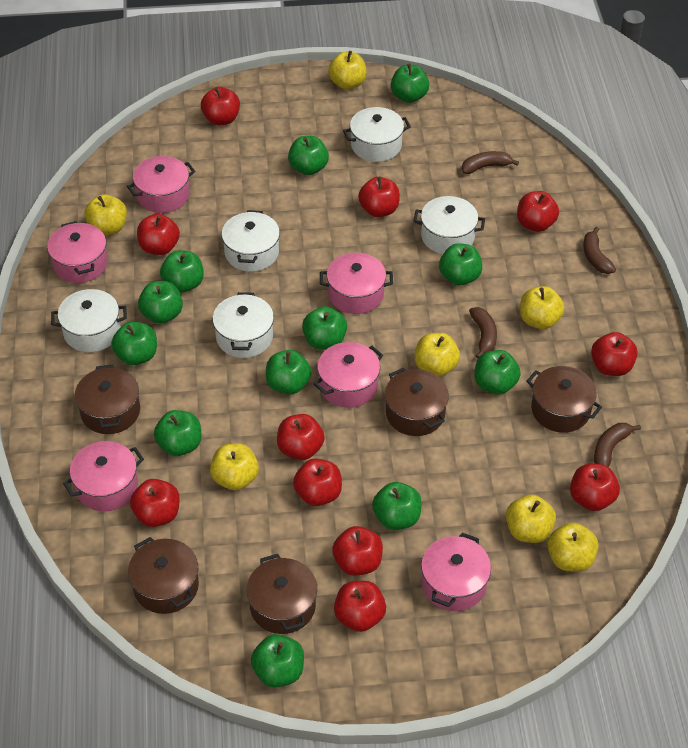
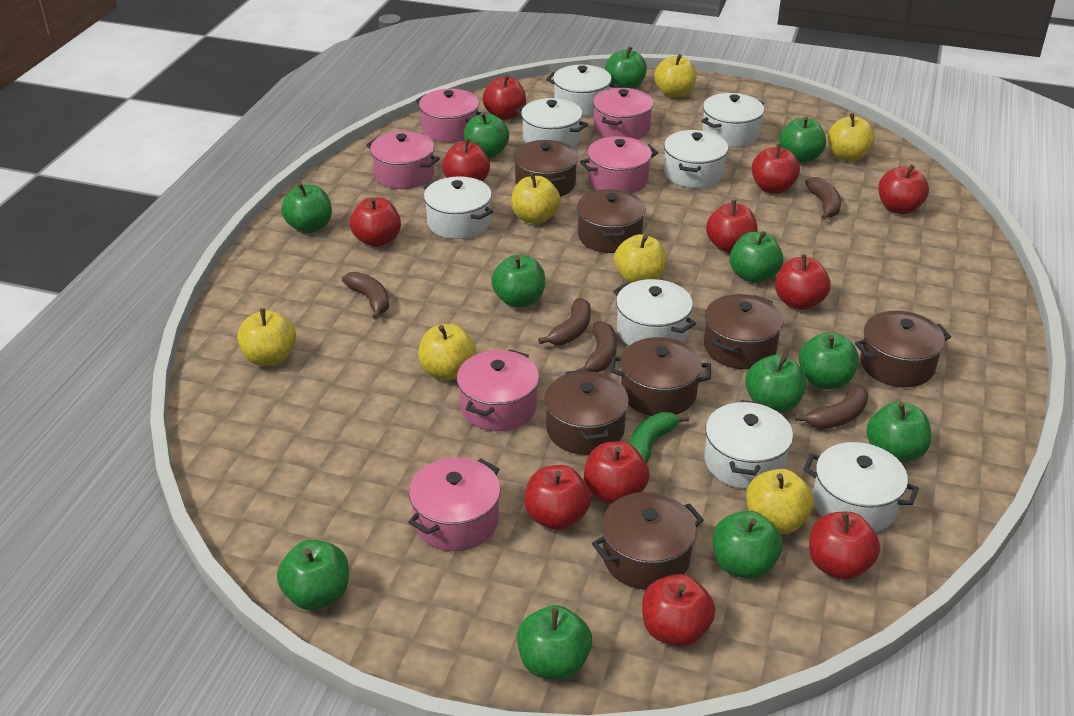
brown banana: [462,151,519,174] [469,307,497,359] [583,227,616,274] [594,423,641,467] = 4 -> [342,272,389,320] [538,298,591,345] [577,321,617,372] [795,385,869,429] [805,177,841,220] = 5
brown pot: [75,364,140,434] [128,537,199,614] [247,554,317,634] [385,368,449,436] [526,366,602,433] = 5 -> [513,140,578,197] [544,369,629,455] [577,189,646,253] [592,492,704,590] [610,337,711,416] [704,294,783,369] [855,311,951,387] = 7
green banana: none = 0 -> [629,412,689,464] = 1
white pot: [51,289,127,352] [213,292,274,358] [221,210,280,272] [343,107,411,162] [413,196,485,254] = 5 -> [423,176,493,239] [516,98,588,148] [546,65,618,116] [613,279,696,346] [664,130,728,188] [701,93,764,147] [705,400,793,489] [803,442,919,532] = 8

